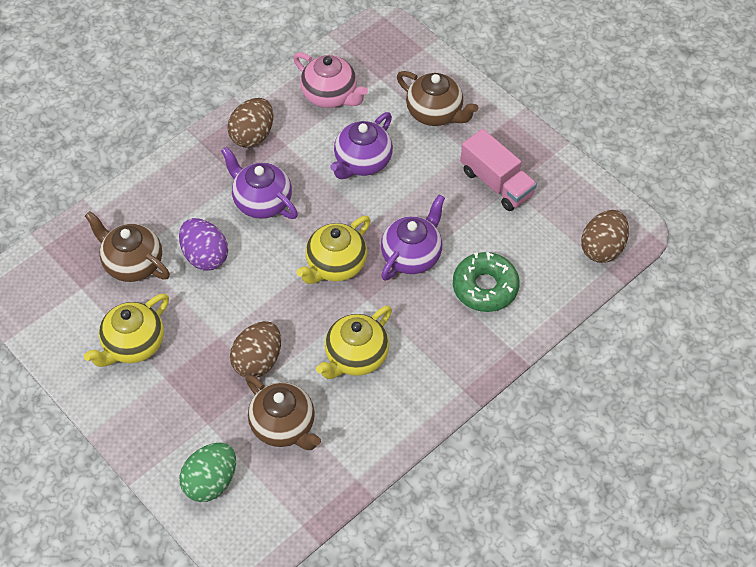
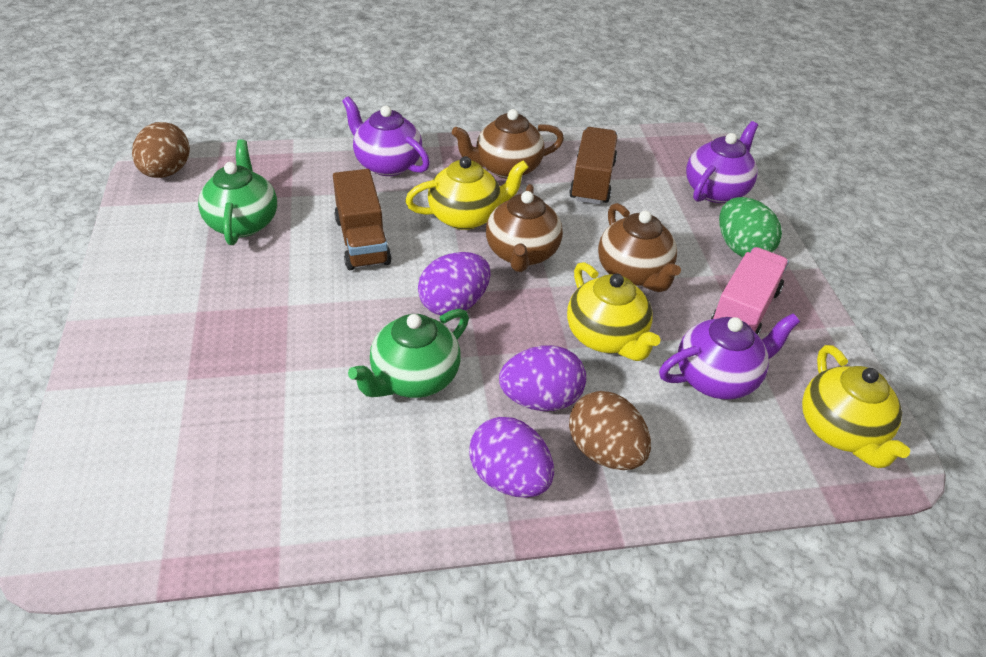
brown egg: [227,98,273,148] [230,321,281,378] [581,210,629,263] = 3 -> [132,122,190,178] [569,391,651,470] = 2
brown truck: none = 0 -> [333,169,392,270] [569,127,617,205] = 2
green donut: [453,252,520,312] = 1 -> none = 0
green teapot: none = 0 -> [198,140,277,245] [348,309,469,398] = 2
pink teapot: [293,52,368,108] = 1 -> none = 0
purple egg: [179,218,228,271] = 1 -> [418,252,491,315] [469,417,554,498] [499,345,586,411] = 3

